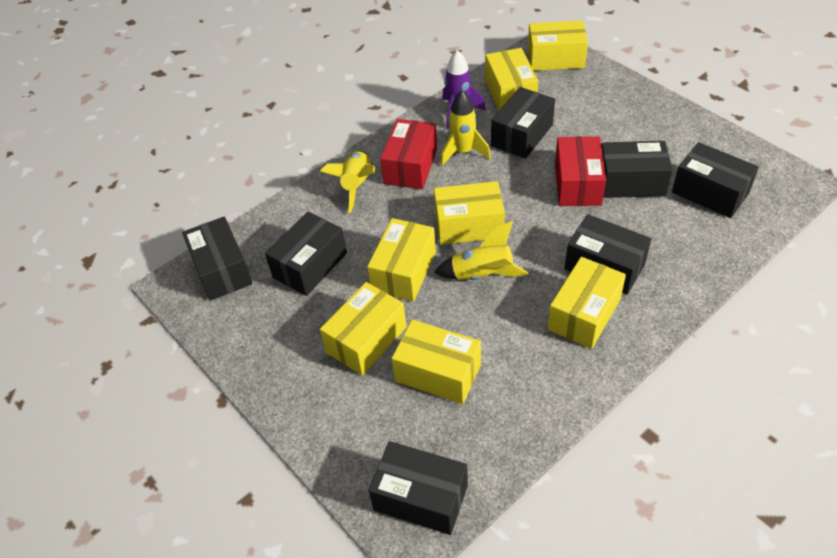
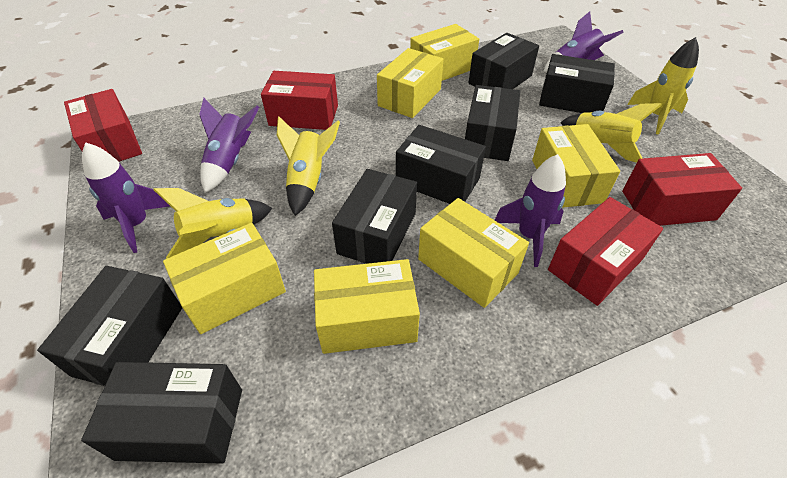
purple rocket: [442,50,486,130] = 1 -> [82,142,170,253] [199,98,259,193] [495,154,566,267] [543,11,624,73] = 4
red box: [380,119,437,189] [555,136,606,206] = 2 -> [64,89,142,162] [261,71,338,130] [548,197,663,306] [622,153,742,226] = 4
yellow box: [320,282,407,376] [367,218,436,302] [392,319,481,404] [434,181,505,245] [485,48,538,110] [528,20,588,71] [548,257,626,349] = 7 -> [163,223,286,334] [314,259,420,354] [377,48,444,118] [410,24,479,81] [418,198,529,308] [532,124,620,208] = 6
yellow rocket: [321,151,375,213] [434,221,529,280] [440,90,491,166] = 3 -> [153,188,272,258] [277,116,340,216] [560,103,662,163] [627,37,699,135] = 4

